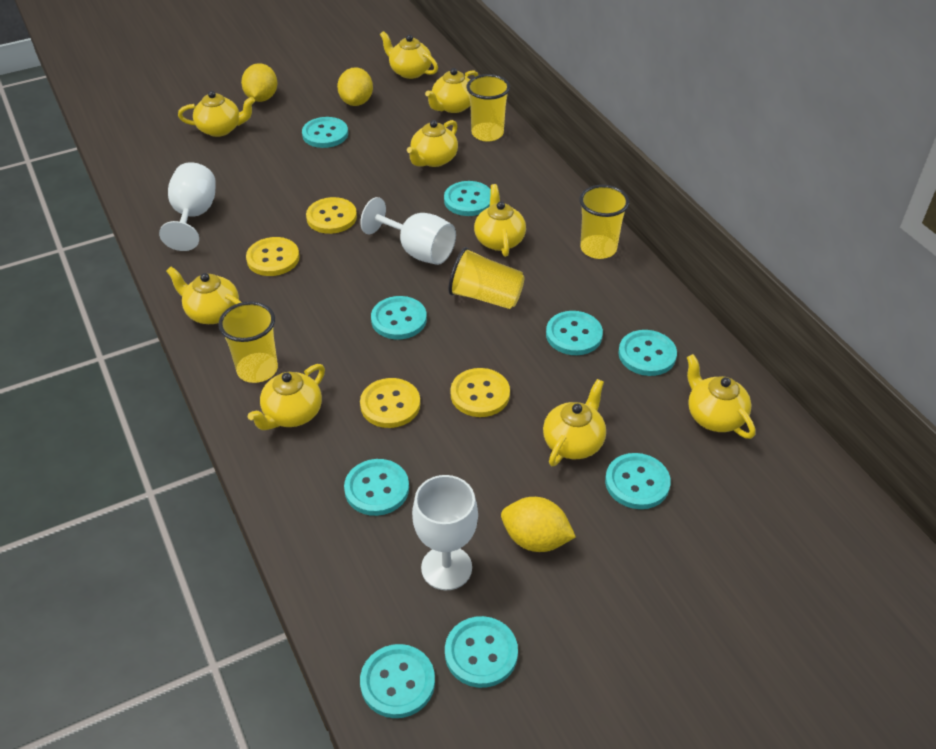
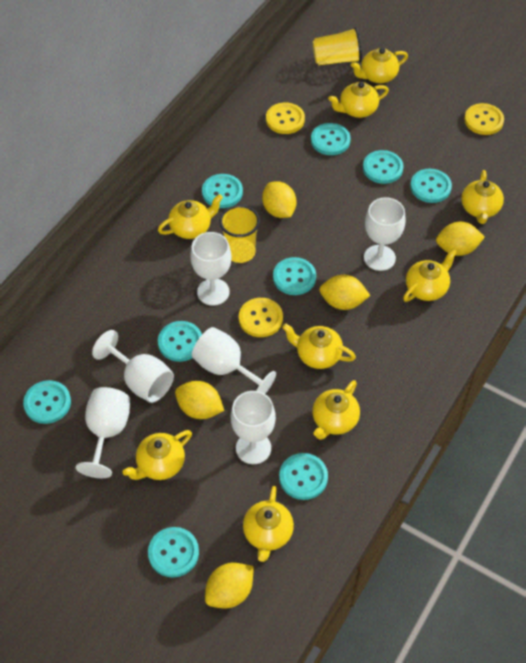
white goblet: [159,162,216,251] [360,197,456,265] [412,475,478,590] = 3 -> [76,387,130,478] [92,330,174,403] [190,232,232,306] [192,327,276,394] [231,391,276,464] [364,197,405,271] = 6
yellow button: [246,237,300,276] [306,197,357,234] [360,378,420,428] [450,368,510,417] = 4 -> [239,298,283,337] [266,102,305,134] [464,103,504,135] = 3
yellow cup: [218,301,278,383] [448,247,525,309] [467,74,510,142] [579,185,629,259] = 4 -> [219,205,260,263] [313,27,362,65] = 2
yellow lemon: [241,63,278,102] [337,67,373,106] [501,497,576,552] = 3 -> [175,381,224,419] [205,563,254,608] [262,181,296,218] [319,275,370,310] [436,222,485,256] = 5

